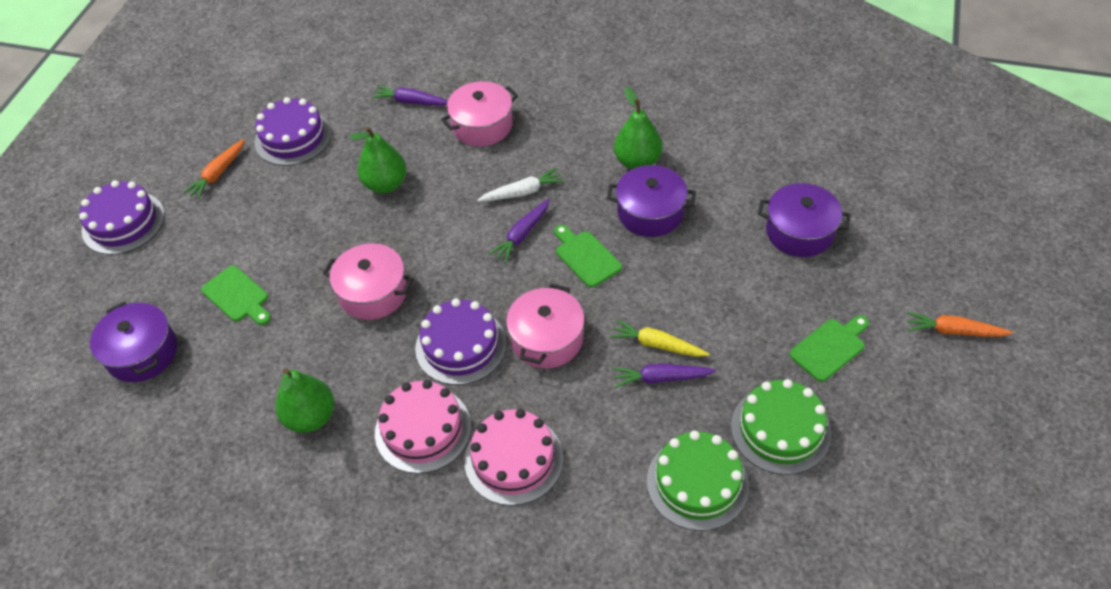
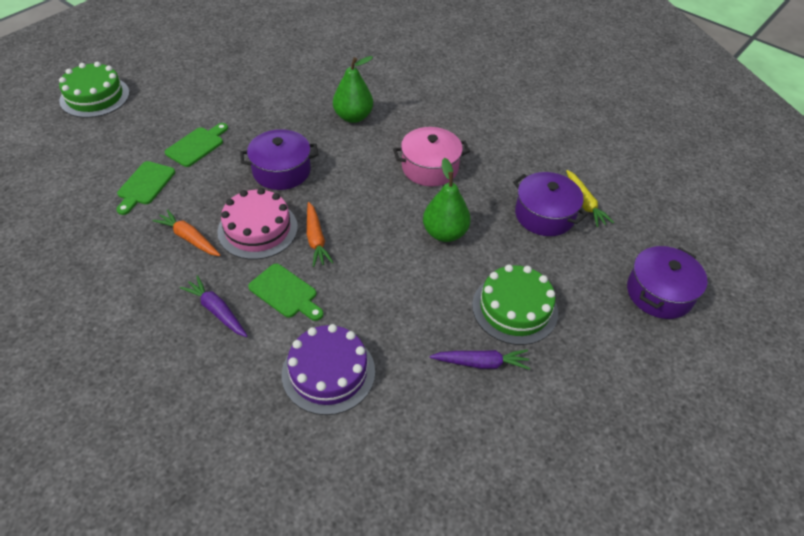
green pear: [275,368,334,433] [350,126,407,193] [614,87,662,170] = 3 -> [333,56,373,123] [423,158,471,242] = 2
pink cake: [375,380,471,474] [465,409,563,506] = 2 -> [217,188,298,260] = 1
pink pot: [323,243,413,320] [441,81,518,146] [506,284,584,368] = 3 -> [393,127,470,186] = 1
purple cake: [79,180,165,255] [255,97,332,166] [415,298,507,385] = 3 -> [282,324,375,415] = 1
purple carrot: [371,85,448,106] [488,199,550,264] [612,363,716,388] = 3 -> [180,275,247,337] [430,350,530,370] = 2
white carrot: [477,168,564,202] = 1 -> none = 0

